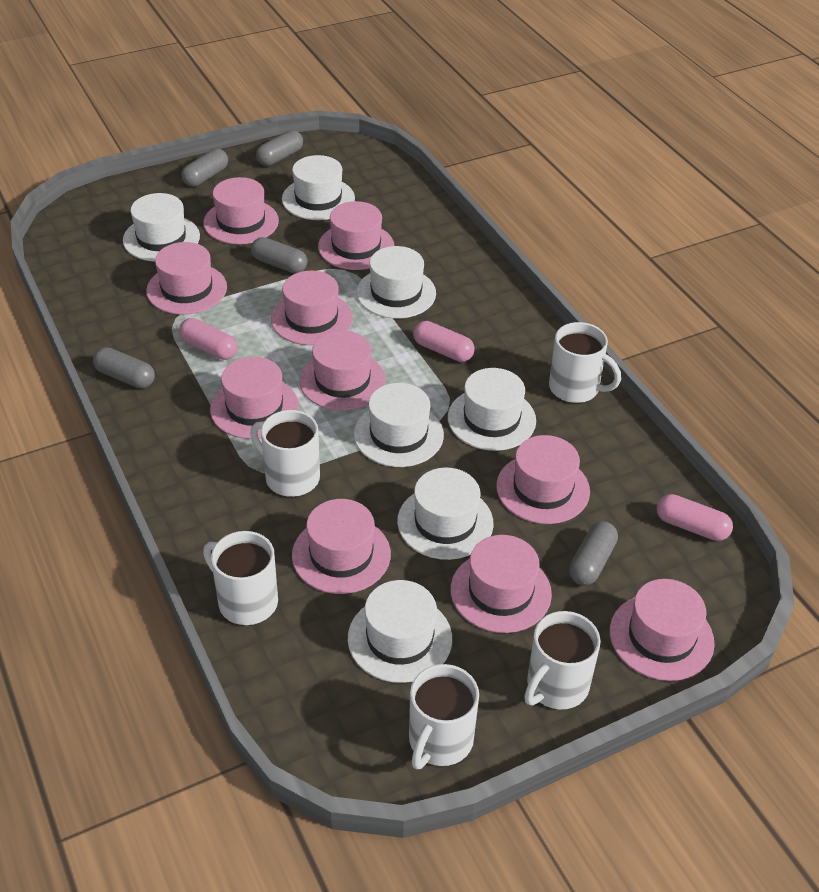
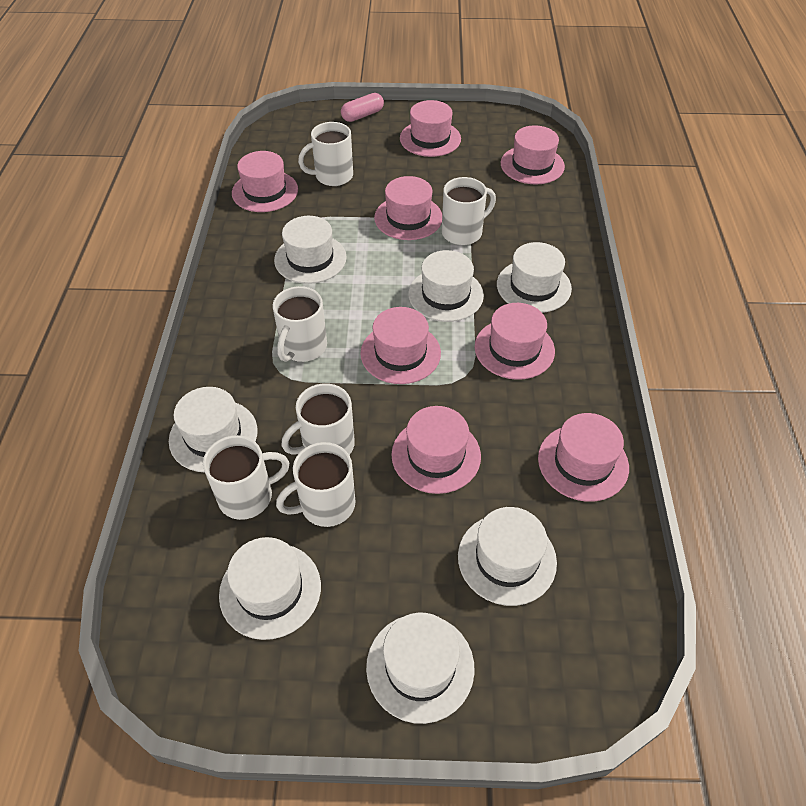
grey capsule: [93,347,155,388] [182,149,228,187] [251,237,308,273] [256,130,303,166] [569,521,618,585] = 5 -> none = 0
pink capsule: [179,318,237,360] [413,321,475,362] [657,494,733,541] = 3 -> [341,93,384,122] = 1
pink hat: [146,242,227,315] [203,177,279,244] [210,357,299,439] [271,271,353,345] [292,499,391,594] [299,331,386,410] [318,201,394,270] [451,535,552,633] [496,435,590,524] [610,579,715,681] = 10 -> [232,151,298,212] [360,307,441,384] [374,176,442,240] [391,406,481,494] [400,100,461,157] [475,303,555,380] [501,125,565,184] [538,413,629,502] = 8
white mug: [203,531,278,625] [250,410,320,497] [409,664,479,769] [524,611,600,710] [549,322,621,403] = 5 -> [203,435,289,520] [273,286,327,362] [276,442,356,527] [281,383,355,455] [298,122,353,186] [442,177,496,245] = 6

